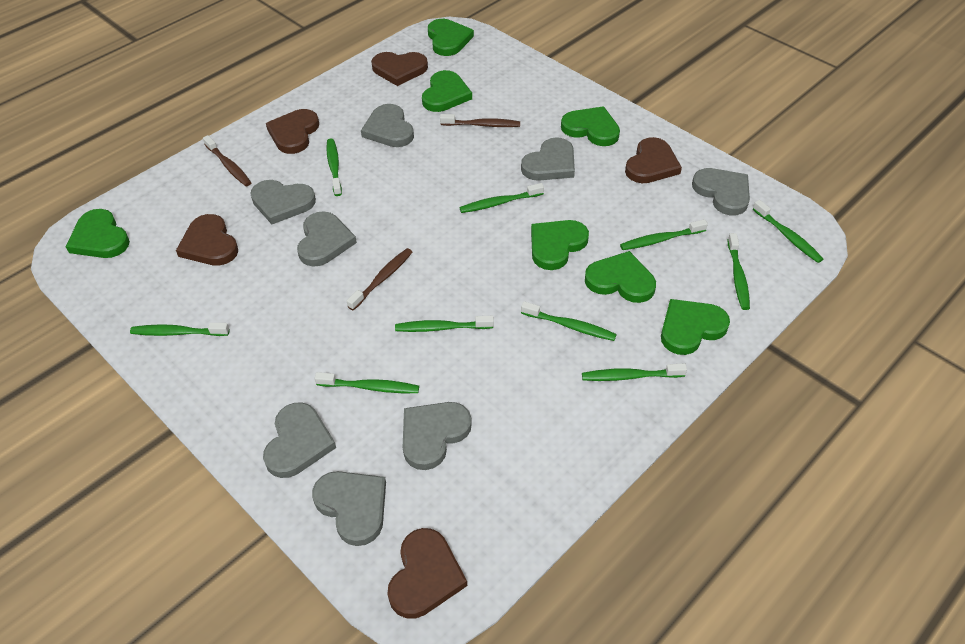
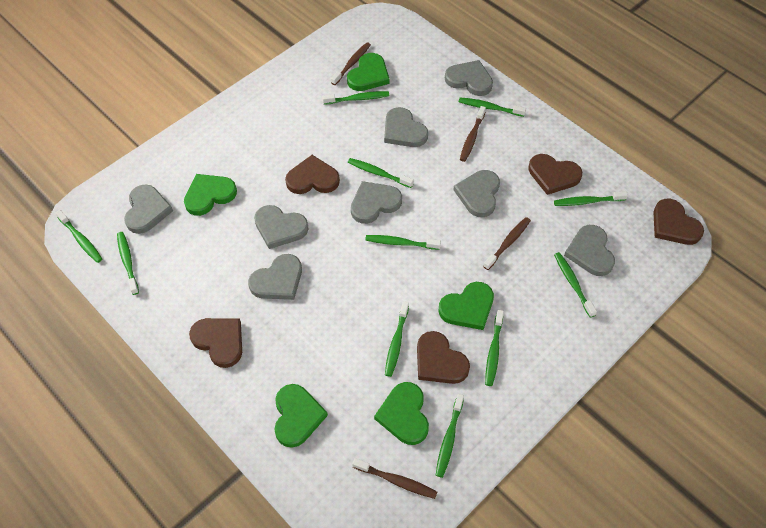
brown toothbrush: [203,135,251,186] [347,248,412,310] [440,114,520,127] = 3 -> [331,42,371,85] [352,458,437,499] [460,106,486,162] [483,217,531,270] = 4
green heart: [66,209,130,258] [422,70,472,112] [428,19,474,56] [531,220,589,270] [561,106,620,146] [585,251,656,303] [661,299,730,355] = 7 -> [184,174,237,216] [274,384,328,448] [347,53,390,91] [374,382,429,445] [439,282,494,330] = 5
green toothbrush: [130,323,229,336] [315,372,419,393] [326,139,342,196] [395,316,494,332] [459,183,544,213] [521,301,617,341] [582,364,687,381] [620,219,708,250] [727,233,750,310] [753,200,823,263] = 10 -> [55,210,102,263] [117,232,139,295] [322,91,389,105] [348,158,414,188] [365,235,441,250] [385,301,409,377] [436,394,464,478] [459,97,526,117] [485,310,504,386] [554,191,628,206] [554,252,597,318] = 11

